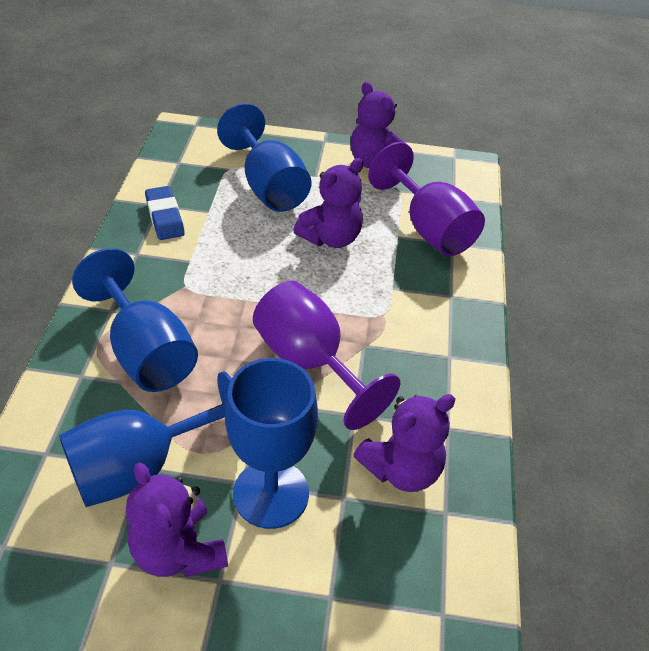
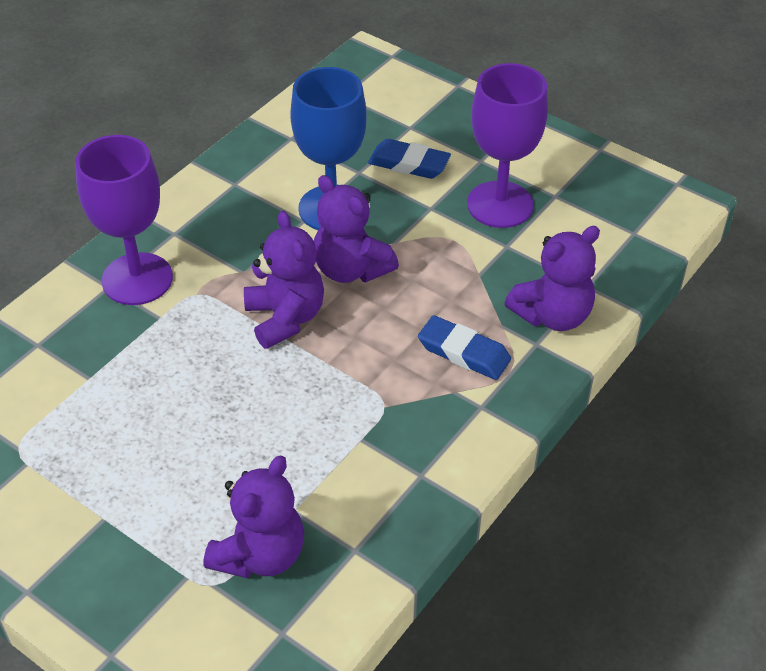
blue eraser: [145,186,185,240] = 1 -> [368,139,451,179] [418,315,511,380] = 2
blue goblet: [59,371,232,507] [72,248,198,392] [217,103,312,212] [225,358,318,529] = 4 -> [290,67,367,230] = 1

